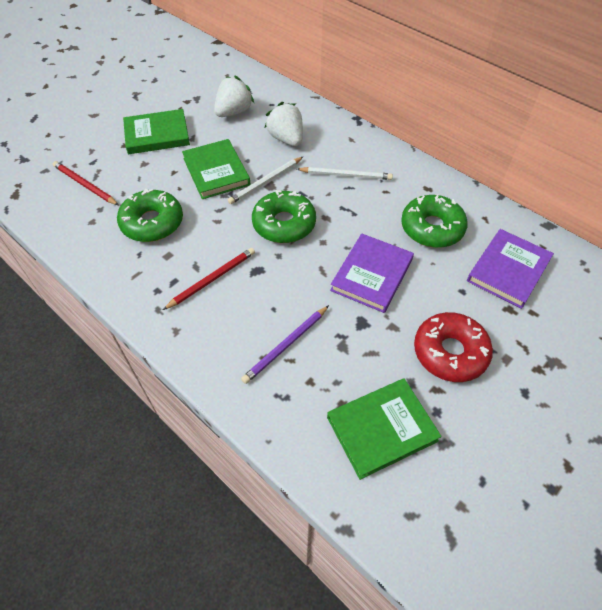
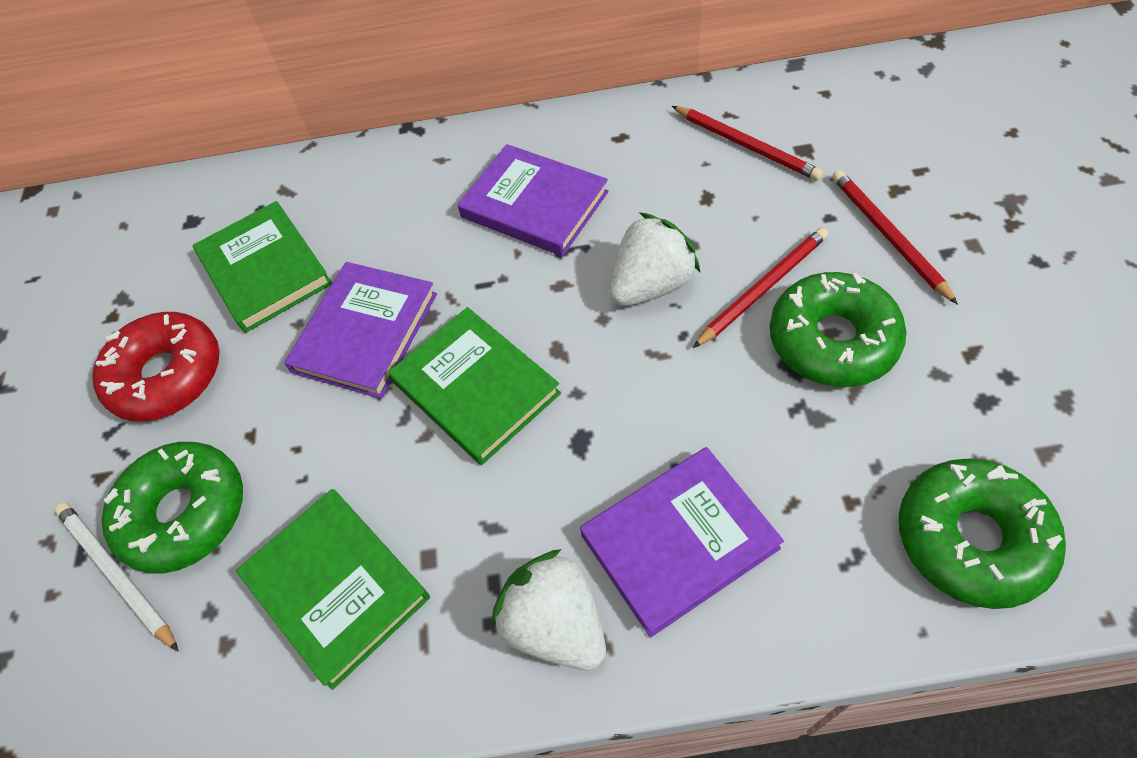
purple book: [330,233,414,313] [467,229,554,309] = 2 -> [284,262,437,399] [457,144,609,256] [580,447,784,638] = 3
purple pencil: [241,305,329,384] = 1 -> none = 0
red pencil: [53,161,118,205] [163,248,255,310] = 2 -> [672,106,823,181] [693,227,828,348] [832,170,958,305] = 3
white pencil: [228,157,303,204] [297,167,393,180] = 2 -> [55,502,178,651] = 1

